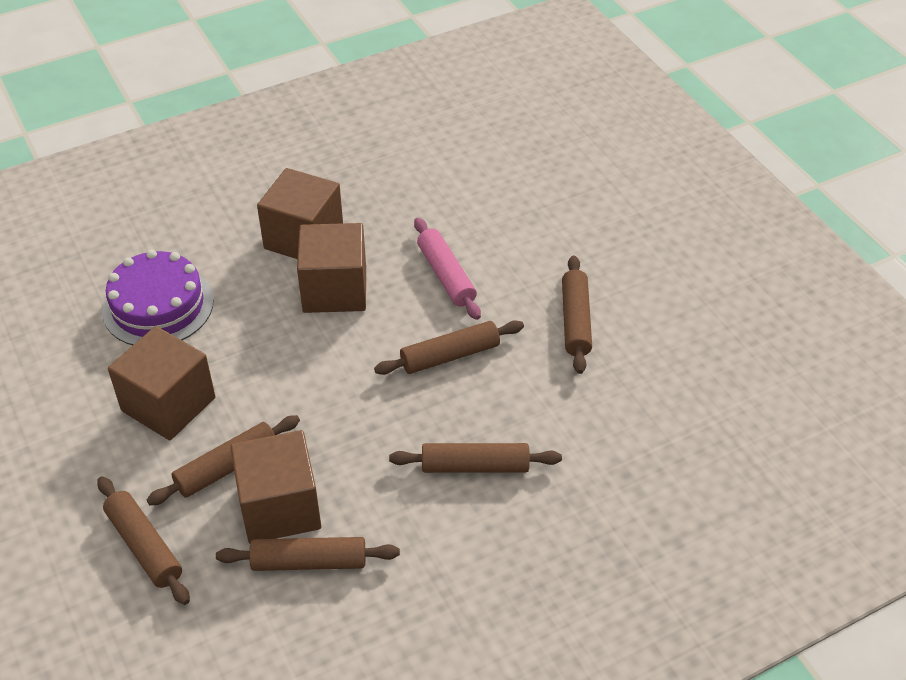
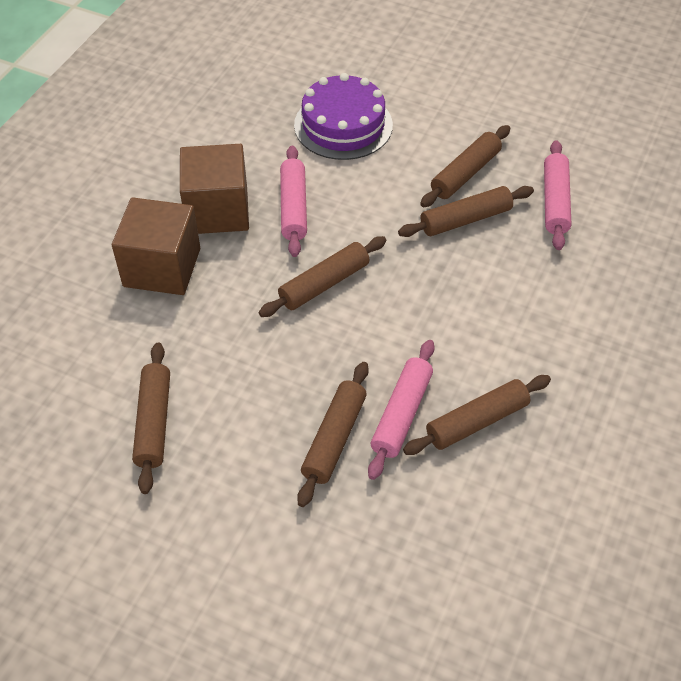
brown cube: [108,326,216,441] [230,430,321,543] [257,168,343,259] [297,223,366,313] = 4 -> [112,197,200,295] [180,144,249,234] = 2
pink rolling pin: [414,218,481,320] = 1 -> [280,146,307,257] [368,340,435,480] [544,140,571,250] = 3

